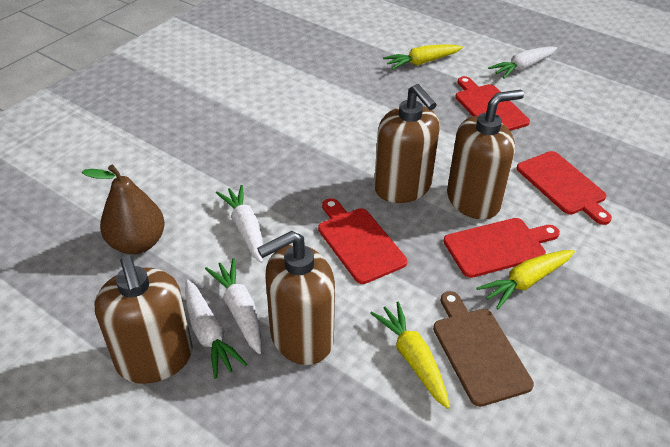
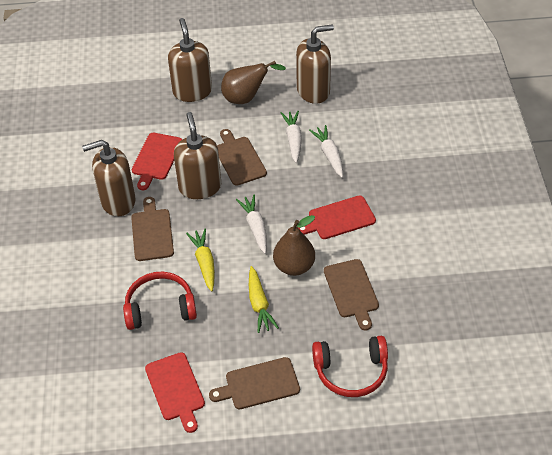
brown cutting board: [433,291,534,407] = 1 -> [131,197,174,261] [209,357,300,409] [217,129,267,186] [324,259,379,331] = 4
brown pear: [82,165,165,254] = 1 -> [221,61,286,104] [273,215,315,276] = 2
red cutting board: [318,198,407,284] [443,218,560,278] [455,76,530,131] [517,151,612,225] = 4 -> [132,133,182,190] [145,352,205,433] [297,195,376,239] = 3
red headphones: none = 0 -> [123,272,197,330] [312,336,388,397] = 2
white carrot: [185,280,248,379] [205,258,262,354] [216,185,263,263] [488,46,557,79] = 4 -> [236,195,267,254] [281,111,302,163] [309,125,343,178] = 3
yellow carrot: [370,302,450,409] [383,45,463,70] [476,250,575,309] = 3 -> [186,229,215,292] [249,266,279,333] = 2

